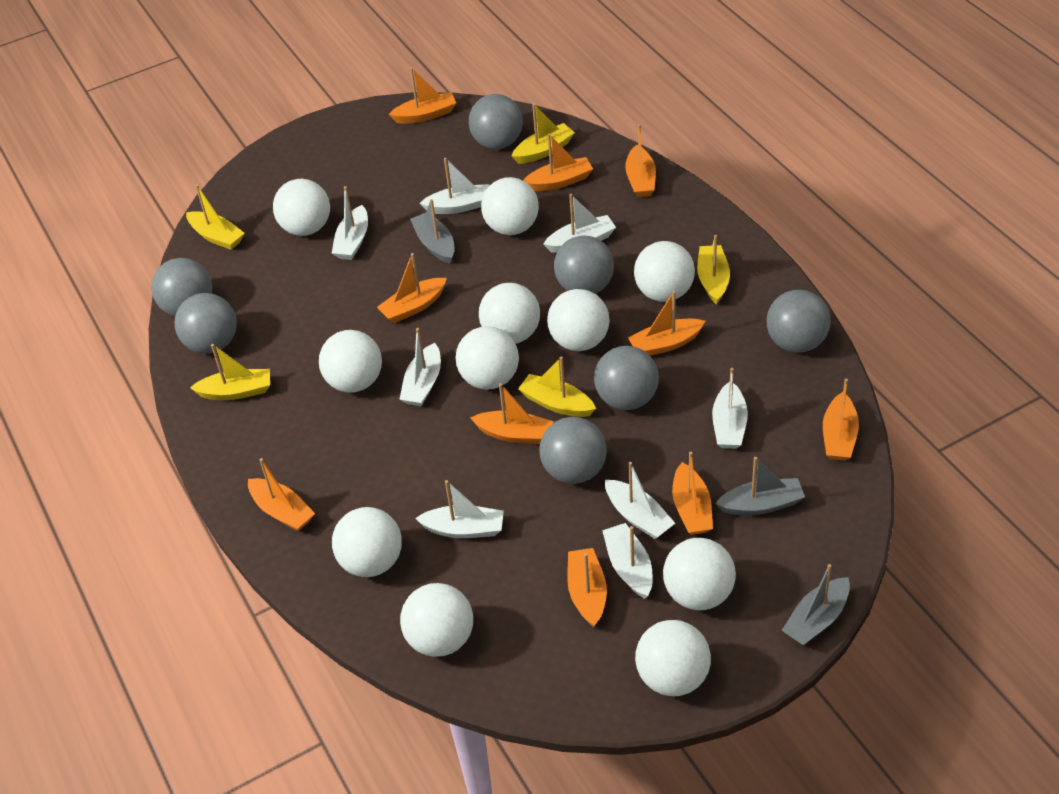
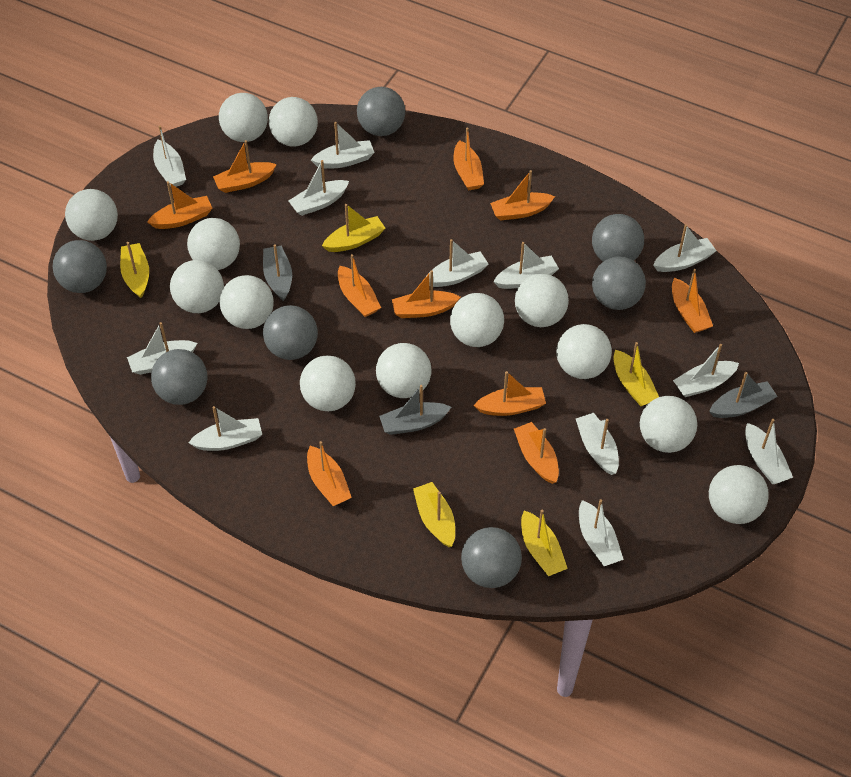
white ball: [273,179,330,236] [319,330,382,393] [332,507,402,577] [400,583,473,657] [456,326,519,390] [479,283,540,344] [481,177,539,235] [547,289,610,351] [634,241,695,302] [635,620,711,696] [663,538,736,610] = 11 -> [65,189,118,241] [170,260,224,313] [187,218,240,270] [219,93,268,142] [220,275,274,329] [269,97,318,147] [300,356,356,411] [376,343,432,398] [450,293,504,347] [515,274,569,327] [556,324,612,379] [640,396,697,453] [709,465,769,524] = 13
white boat: [332,186,368,260] [399,328,441,406] [415,480,504,538] [420,158,490,214] [543,194,616,253] [602,523,653,599] [605,462,675,539] [712,368,748,449] = 8 -> [127,322,197,375] [153,126,186,187] [188,406,262,451] [289,160,349,216] [311,122,375,169] [427,239,489,287] [493,242,559,289] [576,413,619,475] [579,499,624,566] [653,225,716,272] [673,344,739,397] [745,419,793,484] = 12

